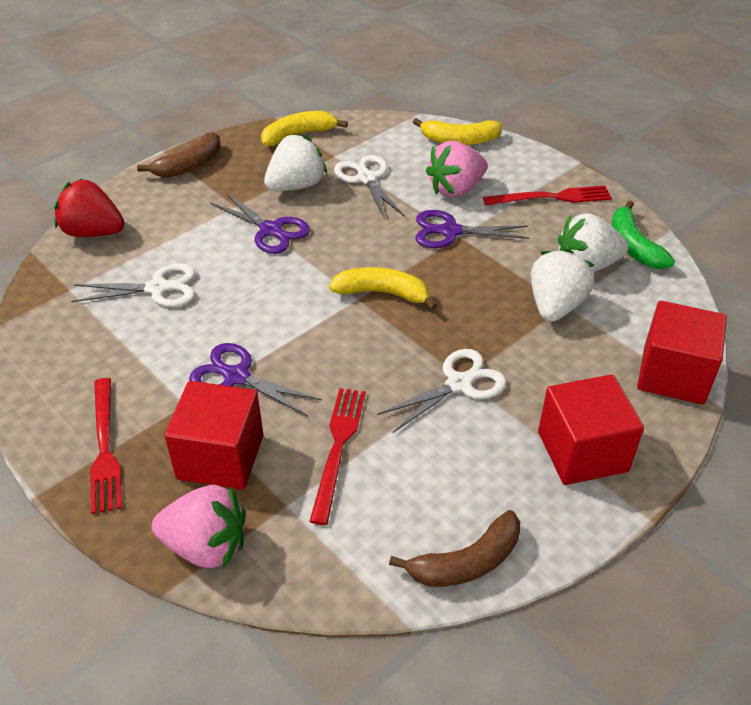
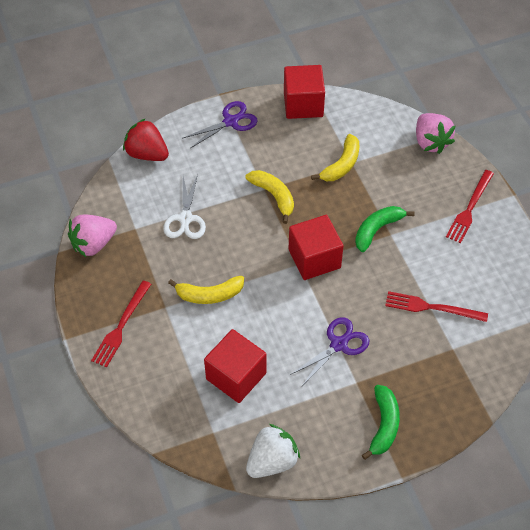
brown banana: [137,132,221,178] [389,510,520,587] = 2 -> none = 0
green banana: [612,200,675,269] = 1 -> [355,206,415,252] [362,385,400,460] = 2
purple scissors: [189,343,322,416] [211,193,310,254] [416,210,530,248] = 3 -> [182,101,258,148] [290,317,369,386] = 2
white scissors: [71,263,195,307] [334,155,405,219] [377,349,507,432] = 3 -> [163,174,206,239] = 1
white strawberry: [264,134,327,191] [531,249,594,322] [558,213,629,272] = 3 -> [246,424,300,478] = 1

